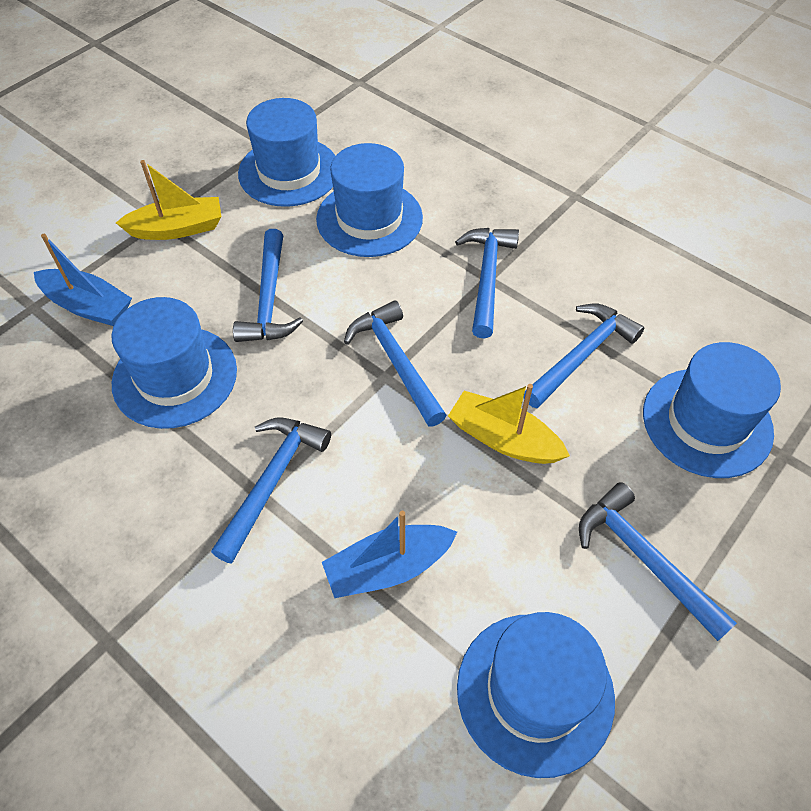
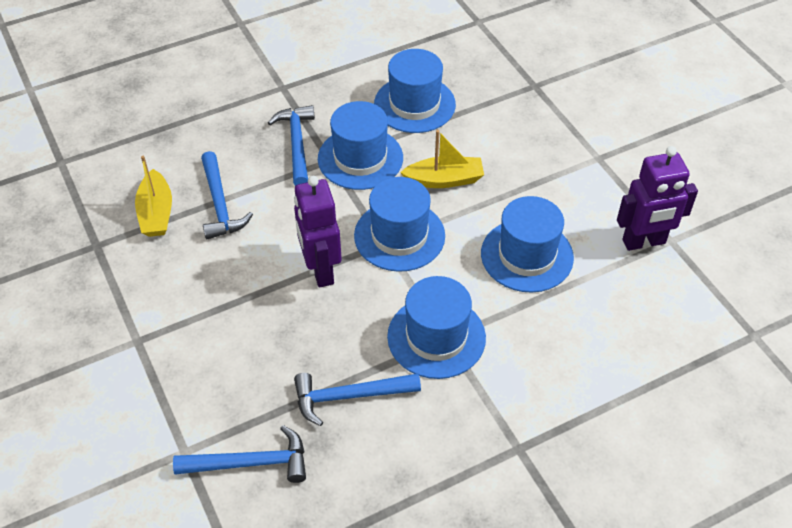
blue boat: [34,234,132,326] [322,511,457,598] = 2 -> none = 0
blue hammer: [211,418,331,564] [233,229,303,342] [344,300,446,426] [455,228,519,338] [523,304,644,408] [579,482,737,641] = 6 -> [173,425,306,483] [201,151,253,240] [268,105,315,186] [294,373,421,426] = 4
purple robot: none = 0 -> [294,176,342,288] [617,146,698,251] = 2

